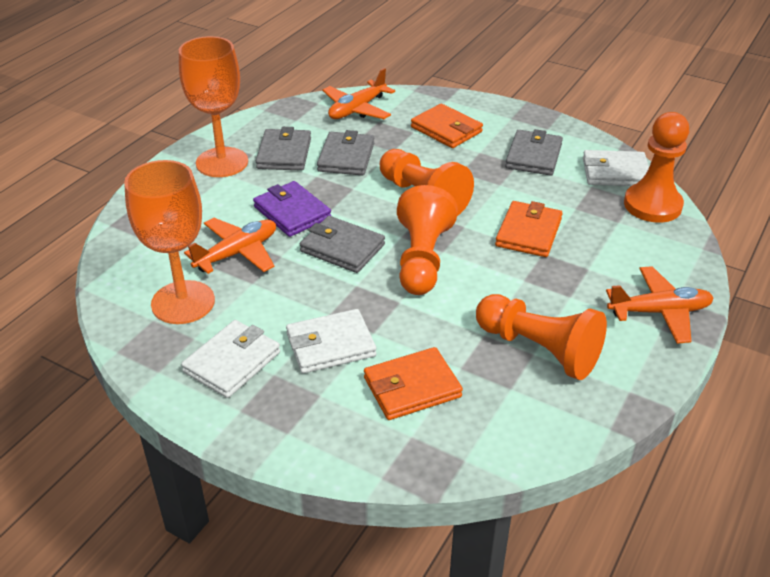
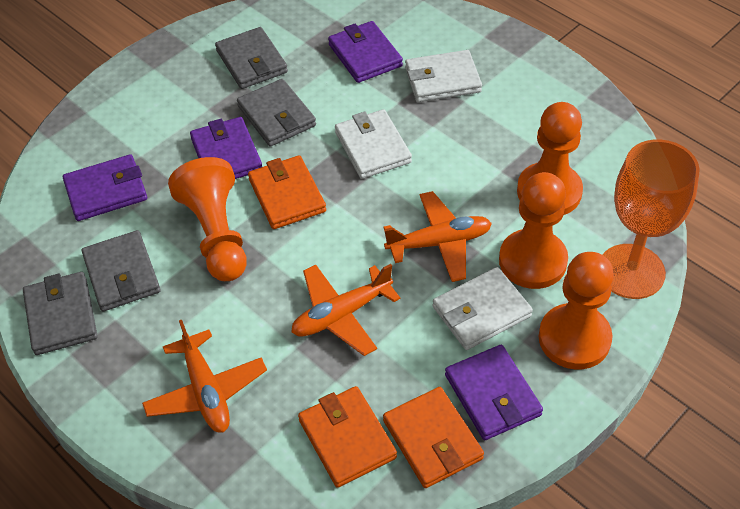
orange goblet: [124,160,215,324] [179,36,248,177] = 2 -> [602,139,700,299] = 1
purple wallet: [253,181,331,237] = 1 -> [63,154,147,221] [190,117,262,179] [328,21,403,83] [445,345,543,440] = 4

